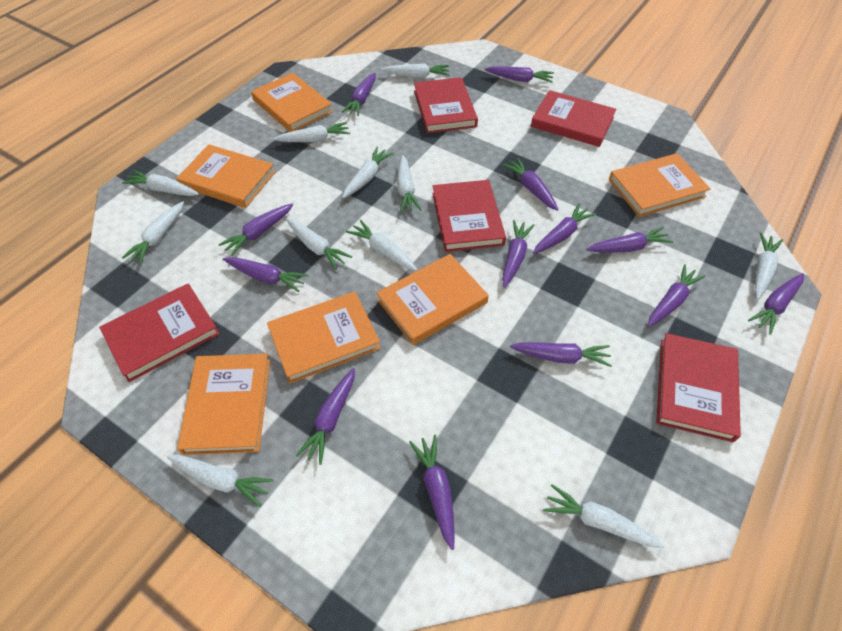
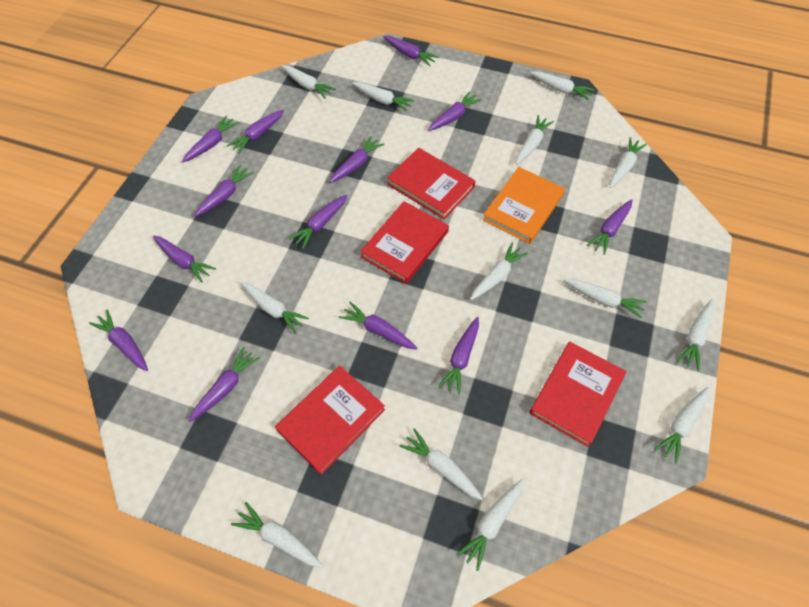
orange book: [176,144,275,208] [177,354,270,455] [251,73,333,132] [267,291,381,383] [377,254,489,345] [609,153,711,217] = 6 -> [483,167,565,244] = 1
red book: [99,283,220,382] [414,77,478,133] [432,180,506,252] [531,90,617,147] [656,333,741,442] = 5 -> [275,366,385,475] [360,201,449,284] [387,148,476,219] [529,342,627,447] = 4
white carrot: [122,170,199,196] [122,201,184,265] [167,455,274,507] [273,122,350,142] [286,218,352,270] [342,147,393,199] [346,220,417,271] [381,63,450,78] [397,155,421,213] [544,484,665,548] [754,233,783,300] = 11 -> [231,502,323,568] [240,282,309,334] [281,65,336,99] [352,82,414,112] [399,428,483,500] [457,479,524,571] [470,243,528,300] [516,115,554,164] [530,71,595,101] [563,279,647,319] [610,137,647,188] [655,387,709,464] [677,299,714,371] = 13

